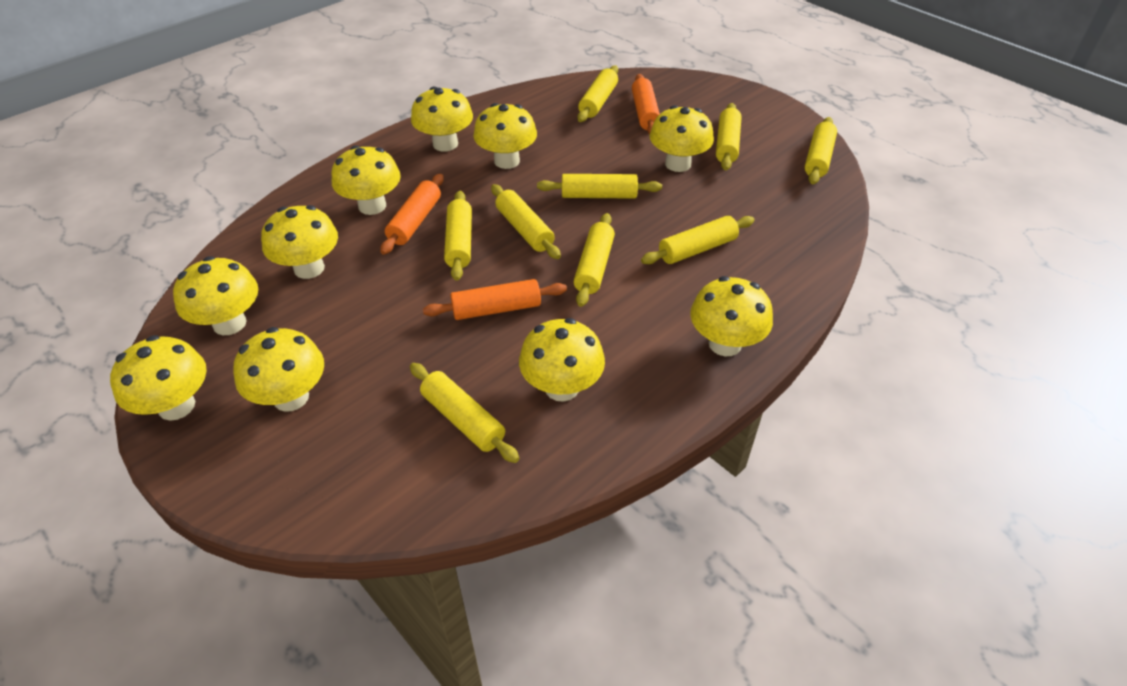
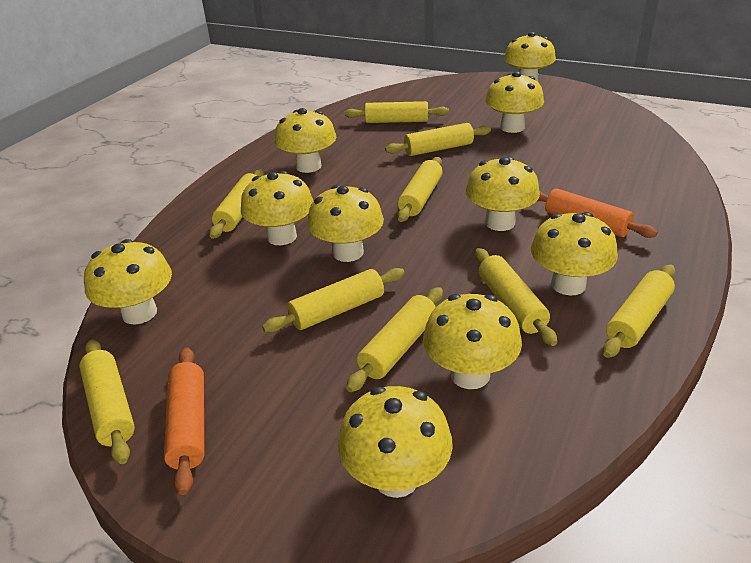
orange rolling pin: [380,174,444,255] [423,279,567,320] [632,74,660,135] = 3 -> [164,347,204,495] [537,188,658,238] = 2

